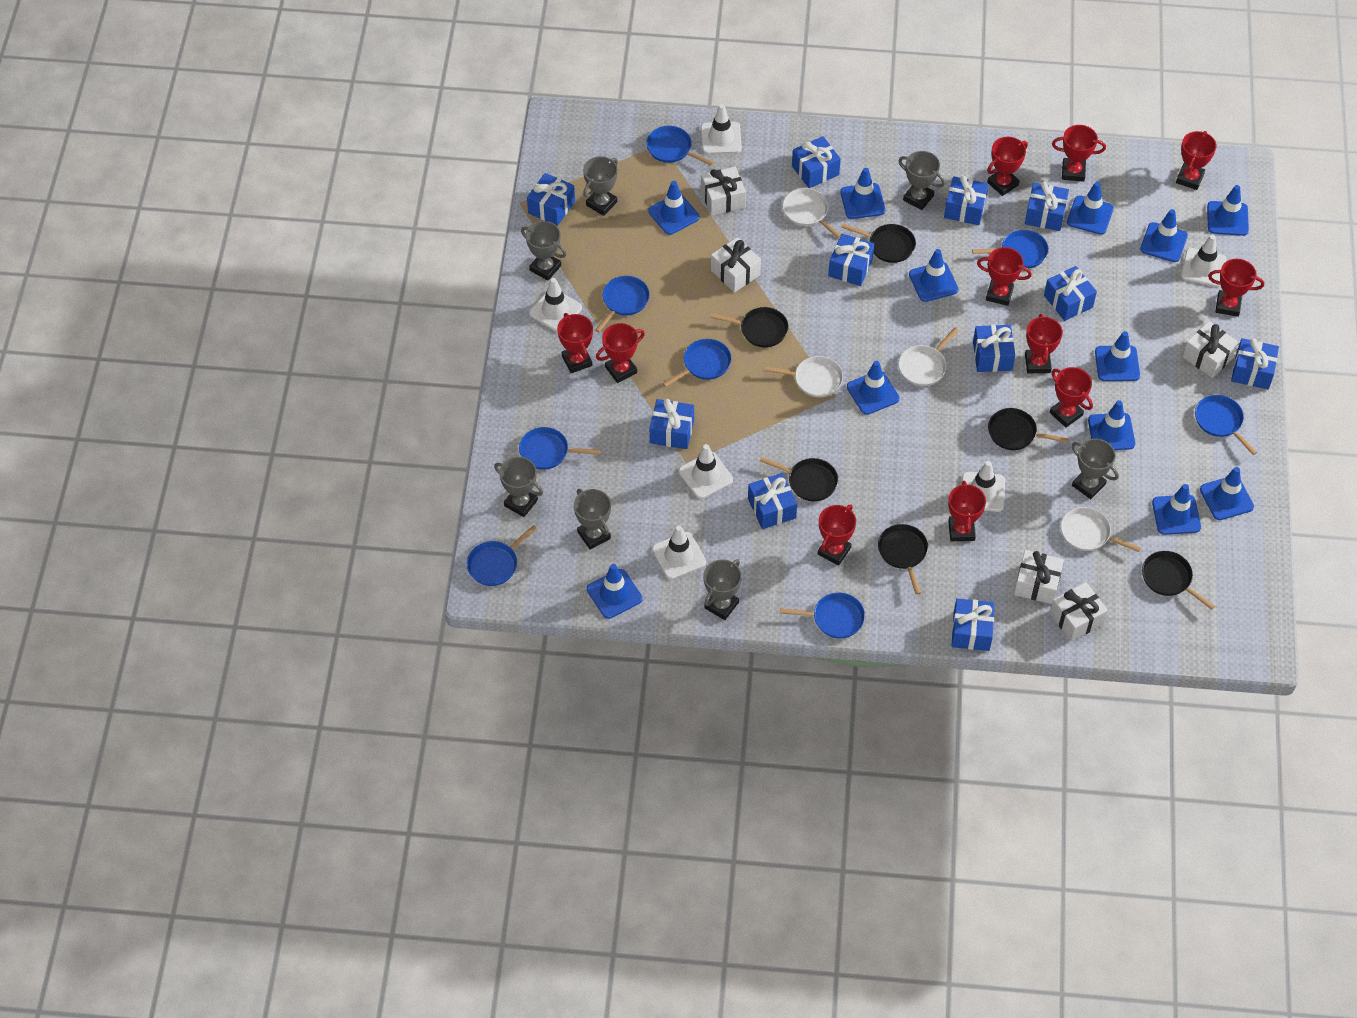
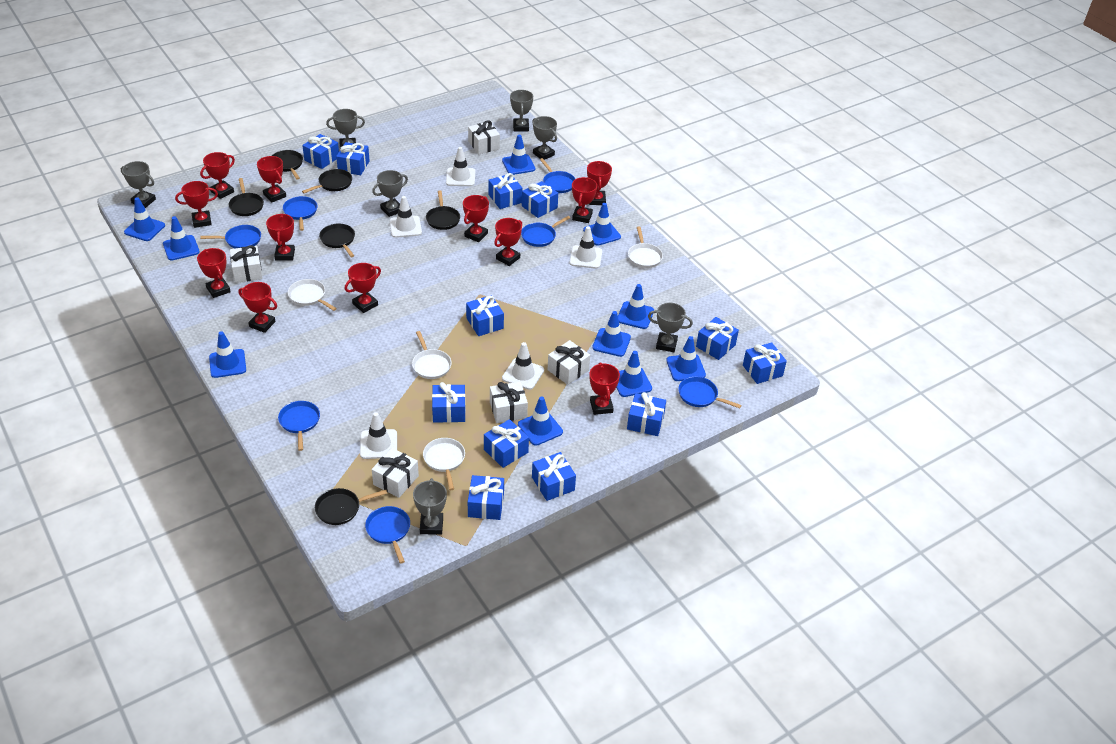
blue gift: [527,173,575,226] [650,399,694,449] [748,473,797,529] [792,136,841,188] [828,234,874,286] [944,176,989,225] [952,599,995,651] [973,325,1015,372] [1025,182,1069,231] [1044,266,1097,321] [1231,338,1279,389] = 11 -> [302,134,339,169] [336,142,370,175] [432,382,466,423] [466,295,504,336] [468,475,504,520] [484,419,529,468] [489,173,523,209] [522,181,558,218] [532,452,576,501] [627,392,666,436] [696,317,739,360] [743,342,787,384] = 12
blue pan: [467,525,537,586] [519,427,600,470] [595,276,650,332] [646,126,714,166] [662,339,732,387] [780,593,865,638] [972,230,1049,268] [1195,395,1257,455] = 8 -> [200,225,261,248] [278,401,320,451] [283,196,318,231] [365,506,410,564] [521,216,570,247] [540,158,575,193] [678,376,742,409] = 7
blue traffic cone: [587,564,643,619] [648,181,699,235] [840,168,886,219] [847,361,900,415] [909,249,958,302] [1067,182,1114,235] [1088,400,1135,450] [1095,331,1140,381] [1140,209,1188,262] [1152,484,1201,535] [1200,467,1254,520] [1207,185,1249,236] = 12 -> [124,197,165,241] [163,216,200,261] [209,331,246,378] [502,135,535,175] [518,396,563,446] [583,203,621,245] [592,311,631,357] [616,351,652,397] [618,284,654,329] [666,336,706,381] = 10
red trophy: [557,313,593,373] [596,323,645,383] [818,504,856,566] [948,480,986,541] [977,247,1032,306] [987,137,1028,196] [1025,314,1063,373] [1050,367,1093,428] [1052,125,1106,182] [1176,131,1216,190] [1208,259,1264,317] = 11 -> [175,181,218,228] [197,248,231,298] [200,152,235,199] [239,282,277,333] [257,156,286,202] [266,213,295,260] [345,263,381,313] [463,195,489,242] [494,218,522,266] [572,177,597,223] [587,161,612,205] [589,362,620,415] = 12
white traffic cone: [529,278,582,332] [652,525,706,580] [679,444,733,499] [701,104,742,154] [962,461,1005,512] [1181,235,1226,287] = 6 -> [360,412,397,459] [390,196,422,238] [446,147,475,186] [502,342,544,390] [570,226,602,269] = 5

